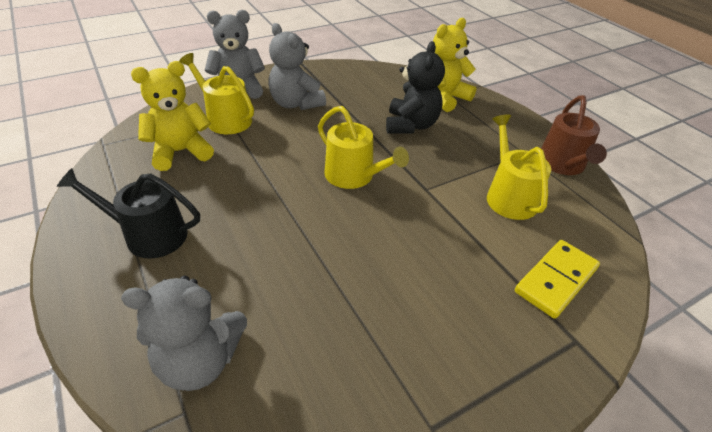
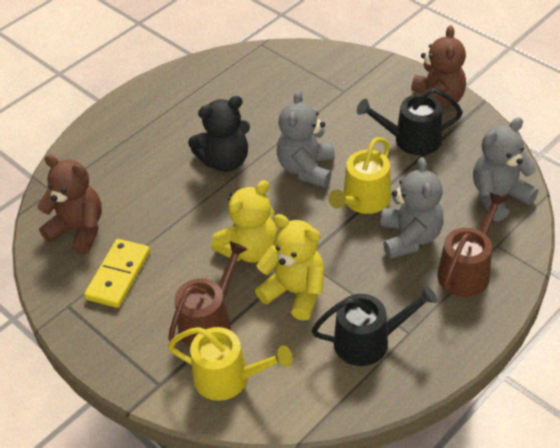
black watering can: [57,168,200,259] = 1 -> [312,285,438,366] [357,88,463,155] = 2
brown teddy bear: none = 0 -> [37,155,102,254] [411,25,466,108] = 2
brown watering can: [541,95,607,175] = 1 -> [168,242,248,347] [437,192,507,297] = 2
yellow watering can: [179,53,254,134] [318,106,409,189] [487,114,551,220] = 3 -> [168,327,293,401] [328,137,391,214] = 2

